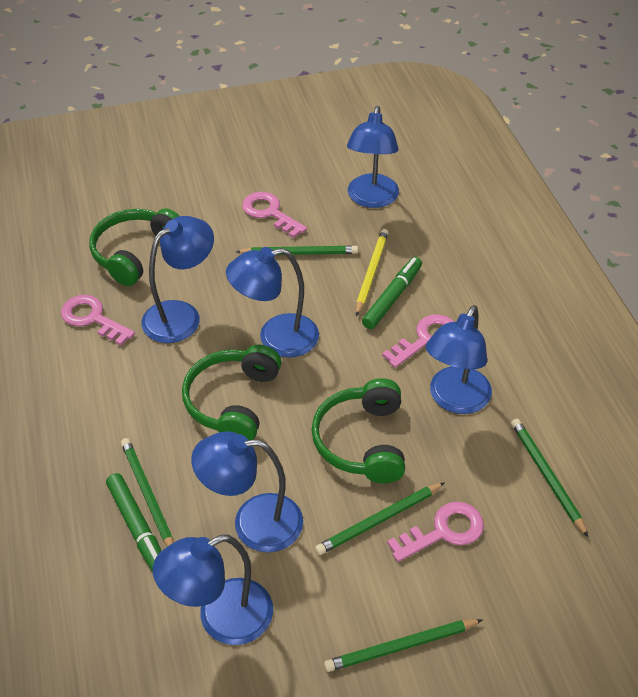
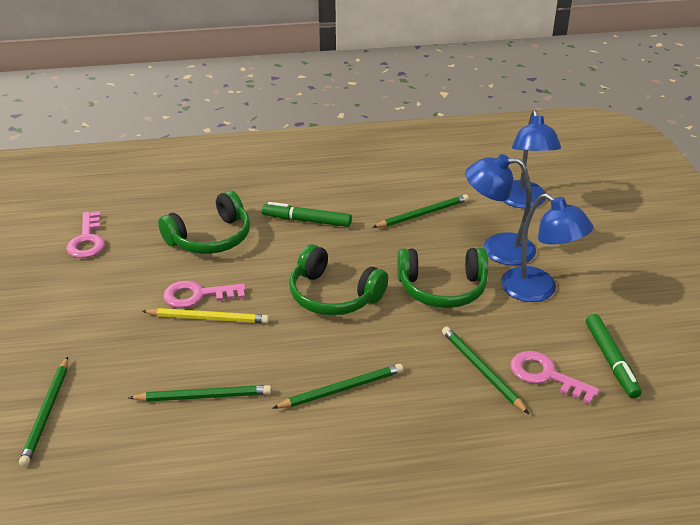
blue lamp: [141,216,214,343] [153,535,273,645] [191,431,303,552] [226,247,319,357] [347,106,399,208] [426,305,492,414] = 6 -> [465,154,536,265] [501,193,593,302] [503,110,561,208] = 3
pink key: [61,295,135,346] [242,192,307,238] [382,314,454,368] [387,502,484,562] = 4 -> [66,212,105,258] [163,281,246,308] [510,351,600,404] = 3

